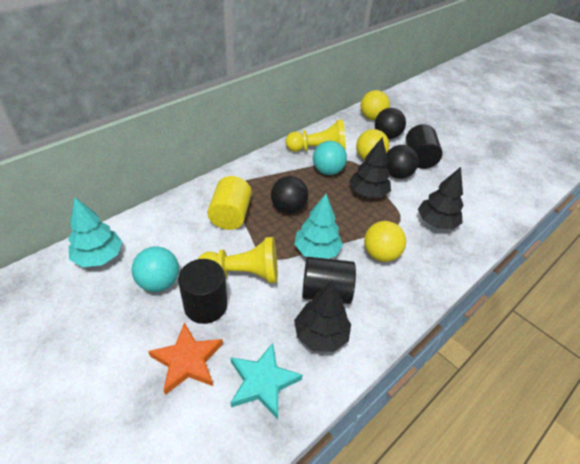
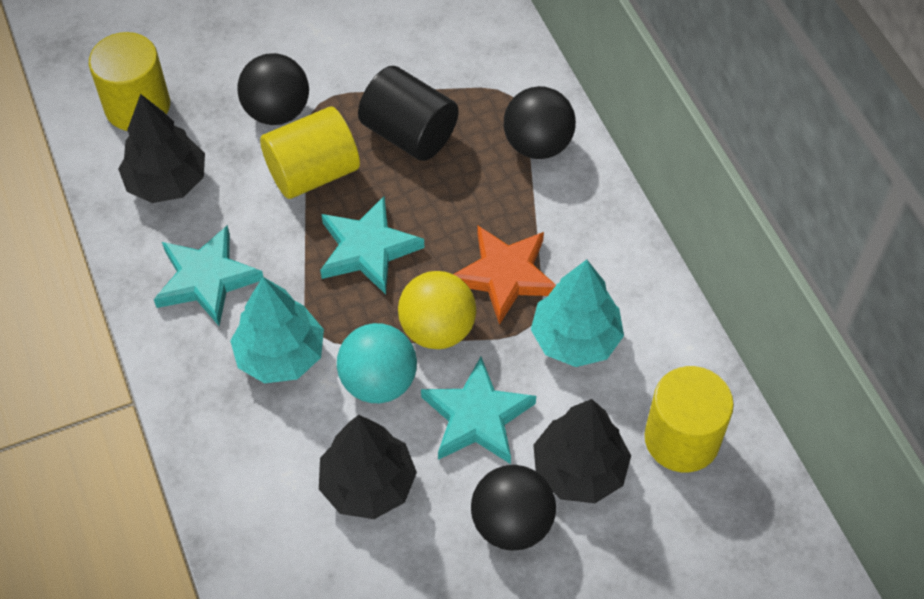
black cylinder: [178,259,227,324] [302,257,356,304] [406,124,443,169] = 3 -> [358,66,459,161] = 1
turquoise ball: [132,246,179,292] [313,141,347,175] = 2 -> [337,323,417,403] = 1
turquoise star: [230,343,303,419] = 1 -> [154,225,263,326] [320,196,425,295] [421,357,536,464] = 3
yellow ball: [356,129,389,161] [361,90,390,120] [364,221,406,262] = 3 -> [398,271,476,349] = 1
yellow cylinder: [207,176,252,230] = 1 -> [89,32,170,131] [260,107,360,199] [645,366,734,472] = 3
yellow pawn: [198,237,278,283] [285,120,346,152] = 2 -> none = 0

